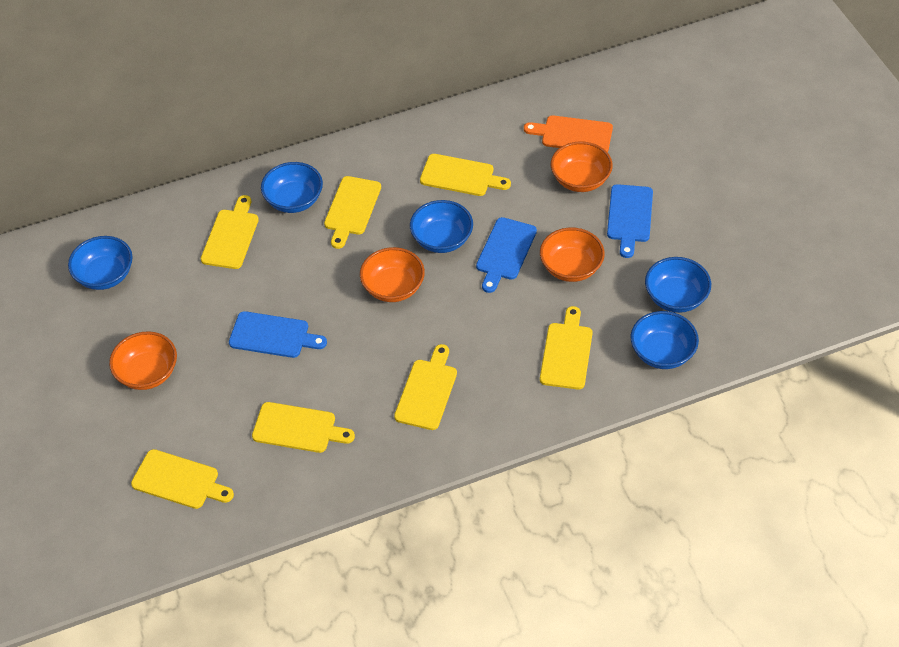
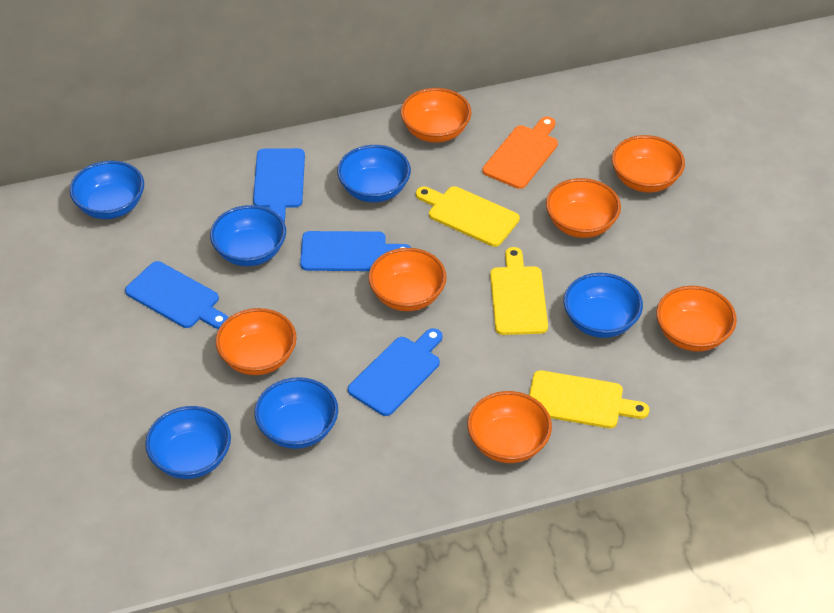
blue bowl: [68,236,132,290] [261,162,323,213] [410,200,473,253] [631,311,699,369] [645,257,711,313] = 5 -> [70,160,144,219] [145,406,231,479] [210,205,286,266] [254,377,338,449] [337,145,411,203] [564,273,643,338] = 6
blue cutting board: [229,311,327,358] [476,217,537,293] [607,184,653,258] = 3 -> [125,261,228,329] [253,148,305,222] [300,231,411,271] [348,328,442,416] = 4
orange bowl: [109,331,177,390] [360,247,425,302] [540,228,605,282] [551,141,613,192] = 4 -> [216,308,297,375] [368,248,447,311] [401,88,471,143] [467,391,552,463] [546,178,621,238] [612,135,685,193] [656,286,737,352] = 7
yellow cutting board: [131,449,234,509] [201,195,259,269] [252,402,355,453] [324,176,381,249] [394,344,457,430] [420,154,511,196] [540,306,593,389] = 7 -> [416,186,520,247] [490,247,548,335] [529,370,649,428] = 3

